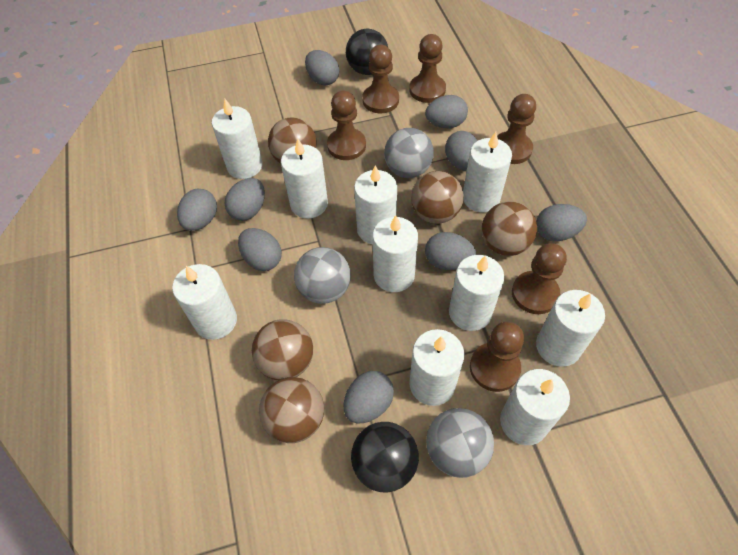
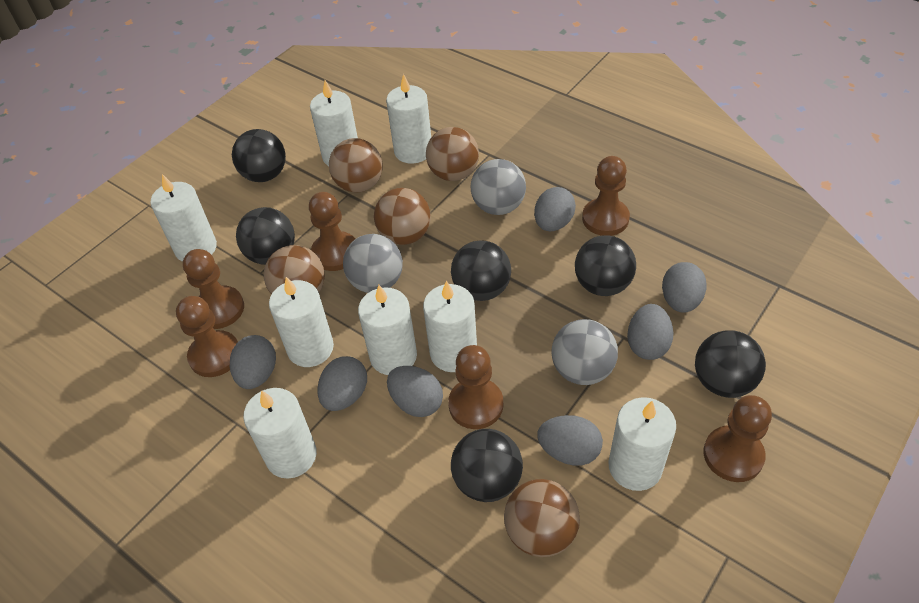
black ball: [346,29,388,75] [351,422,419,493] = 2 -> [232,129,286,182] [236,207,295,265] [451,241,511,301] [451,429,523,502] [575,235,636,296] [695,330,766,398] = 6
grey egg: [177,189,217,231] [224,178,265,221] [238,228,282,271] [305,50,339,86] [344,371,394,423] [425,95,468,128] [425,232,476,270] [445,131,477,171] [536,204,587,241] = 9 -> [230,335,276,389] [317,356,367,411] [387,366,443,417] [534,187,576,231] [537,415,603,466] [627,304,674,360] [662,262,707,313] = 7
white candle: [172,264,237,340] [212,98,263,179] [281,139,328,219] [354,165,397,244] [372,215,418,292] [409,329,464,406] [449,255,504,331] [463,132,512,212] [500,369,570,445] [536,290,605,367] = 10 -> [150,174,217,262] [243,388,317,479] [269,277,334,367] [310,80,358,166] [358,285,417,375] [386,74,431,164] [423,281,477,372] [609,397,676,491] = 8

